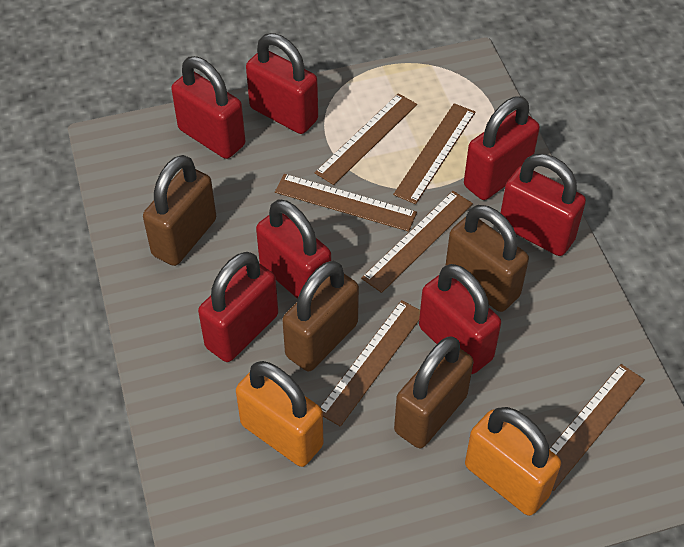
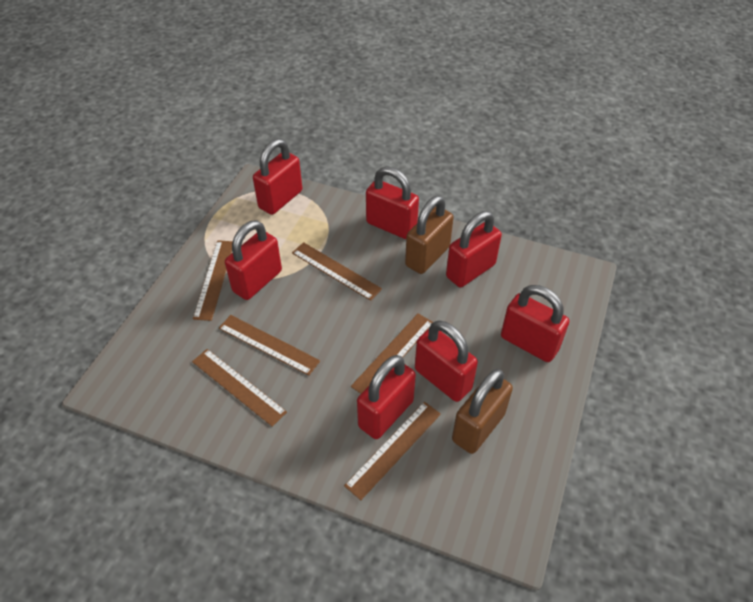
brown padlock: [143,155,216,266] [282,261,359,371] [394,337,473,448] [445,205,529,312] = 4 -> [405,195,454,274] [452,369,513,454] = 2
orange padlock: [236,361,324,467] [465,407,561,516] = 2 -> none = 0

